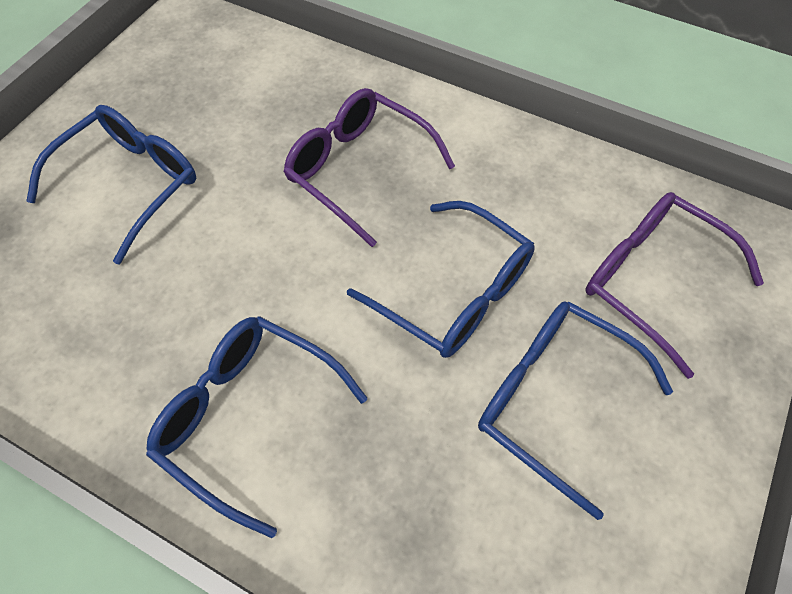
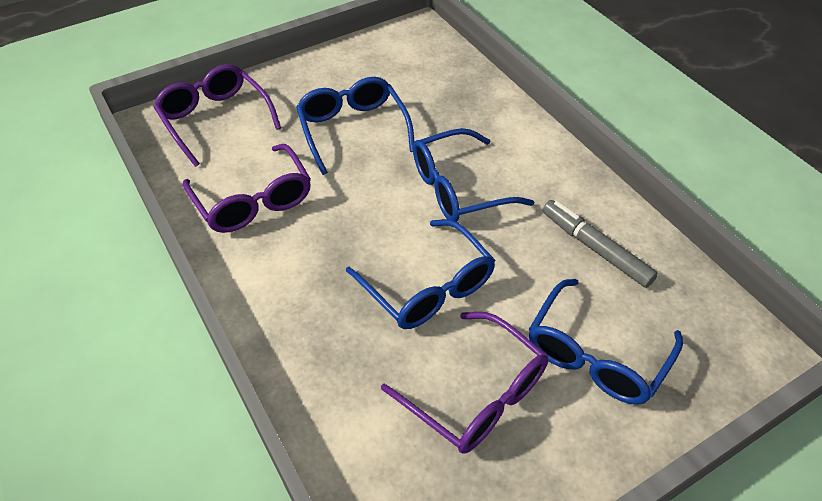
grey marker: none = 0 -> [543,200,658,288] = 1
purple glasses: [283,88,455,247] [585,192,764,379] = 2 -> [153,64,281,167] [183,144,311,233] [381,312,548,453] = 3

